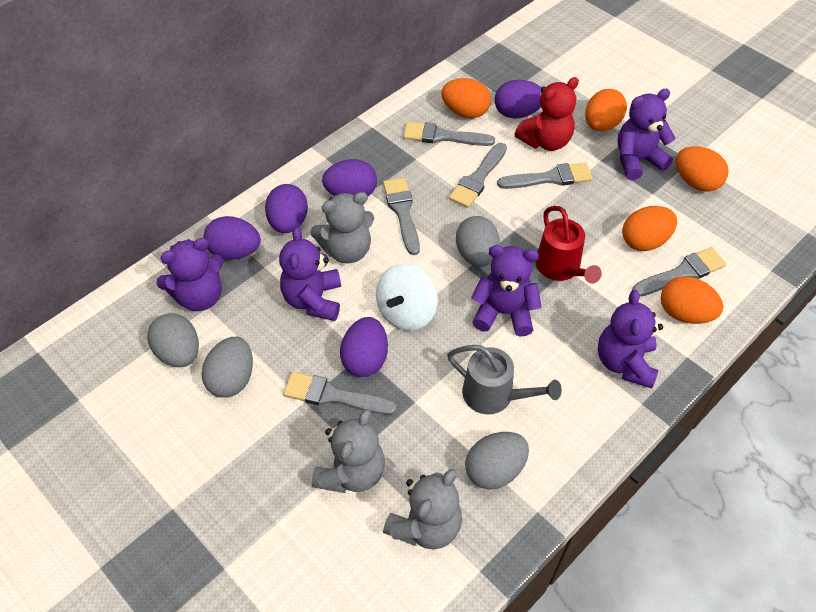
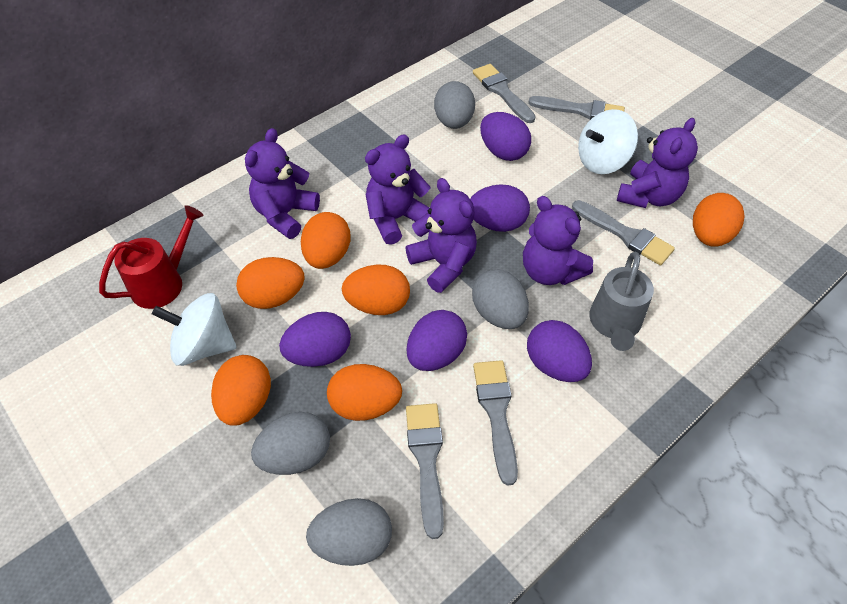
grey brush: [283,372,397,415] [383,178,420,255] [403,122,495,146] [449,143,507,208] [497,162,593,189] [632,247,726,297] = 6 -> [406,403,444,539] [473,64,536,123] [473,360,518,486] [528,96,625,120] [572,200,675,265] = 5
grey teddy bear: [310,192,374,263] [312,409,385,493] [383,469,462,550] = 3 -> none = 0
orange egg: [441,78,491,118] [585,89,627,131] [622,206,677,251] [661,276,723,324] [676,146,729,192] = 5 -> [211,355,271,426] [236,257,305,309] [301,212,351,269] [327,364,402,421] [341,264,410,315] [693,193,745,247] = 6
red teddy bear: [514,77,579,151] = 1 -> none = 0
white spinning top: [376,263,438,331] = 1 -> [152,293,237,366] [578,109,638,174] = 2

